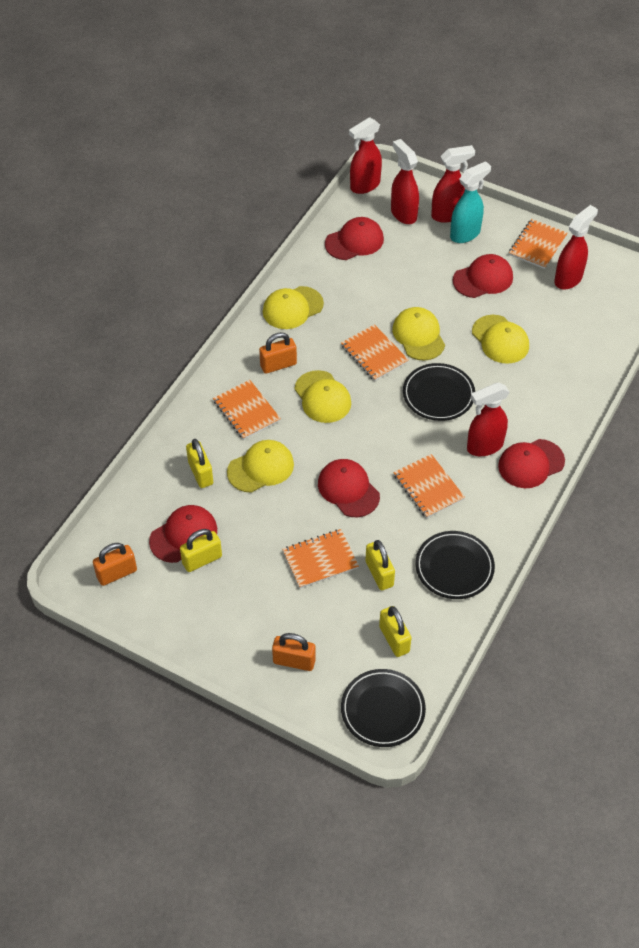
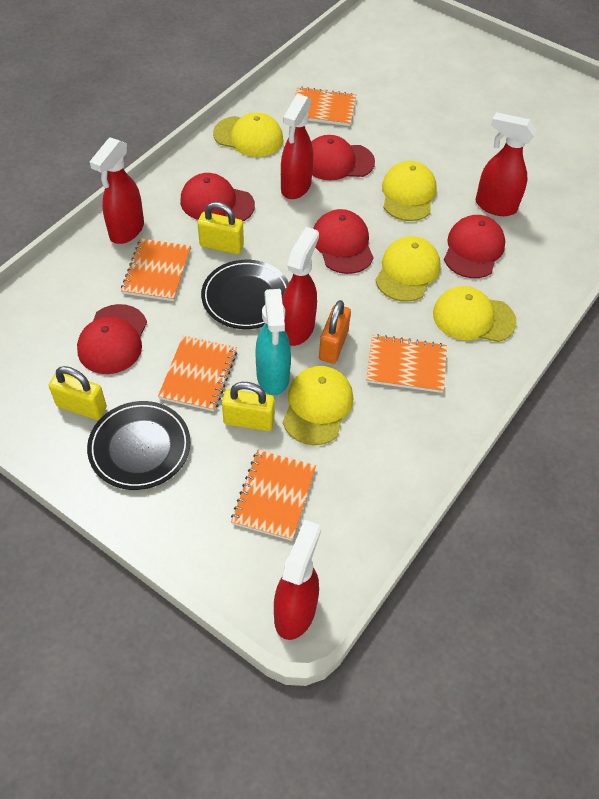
black plate: [341,669,426,747] [403,363,475,421] [415,531,495,599] = 3 -> [87,401,190,490] [201,260,289,329] = 2
orange padlock: [93,543,137,586] [259,332,297,374] [272,633,316,671] = 3 -> [319,300,351,364] = 1
yellow padlock: [180,529,222,572] [186,439,213,488] [365,540,395,590] [379,606,411,657] = 4 -> [49,366,107,420] [197,202,244,254] [222,382,275,431] = 3

